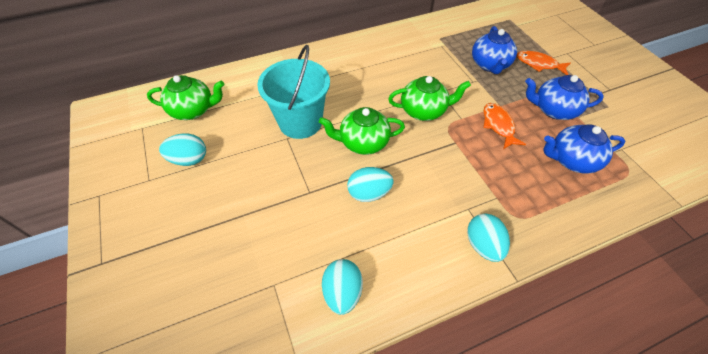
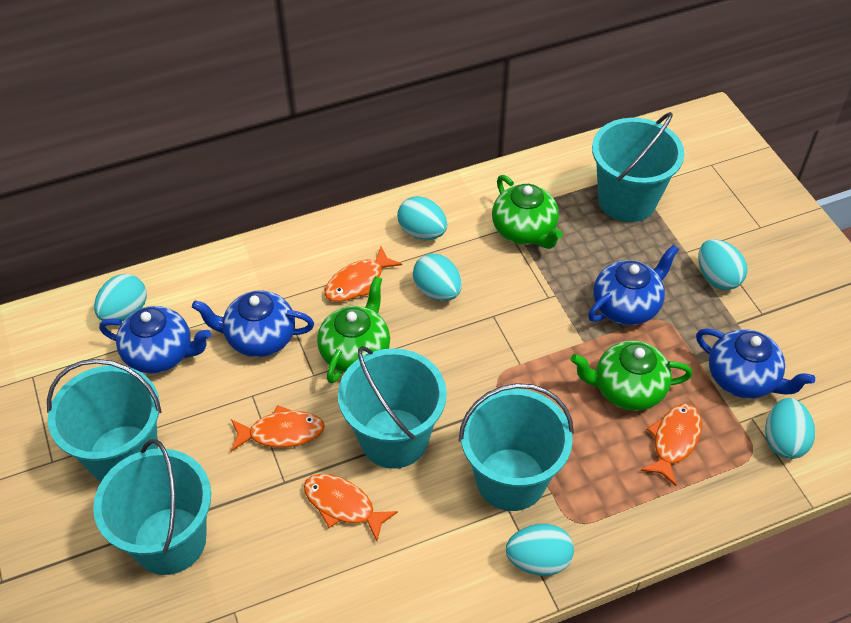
blue teapot: [472,26,517,74] [525,75,604,120] [544,124,625,174] = 3 -> [99,306,211,374] [192,290,314,357] [588,245,679,325] [696,328,815,399] = 4
orange fish: [483,103,526,149] [517,51,571,75] = 2 -> [231,405,325,452] [304,474,398,541] [324,246,402,302] [641,403,702,486] = 4
turquoise bucket: [257,45,330,139] = 1 -> [47,359,162,482] [93,439,211,575] [338,346,447,469] [459,383,574,511] [592,112,684,222] = 5
turquoise egg: [159,133,206,166] [322,259,363,315] [347,167,393,202] [467,213,510,262] = 4 -> [94,274,147,321] [397,196,447,240] [413,254,462,301] [506,524,574,576] [698,239,747,290] [765,398,815,459] = 6

